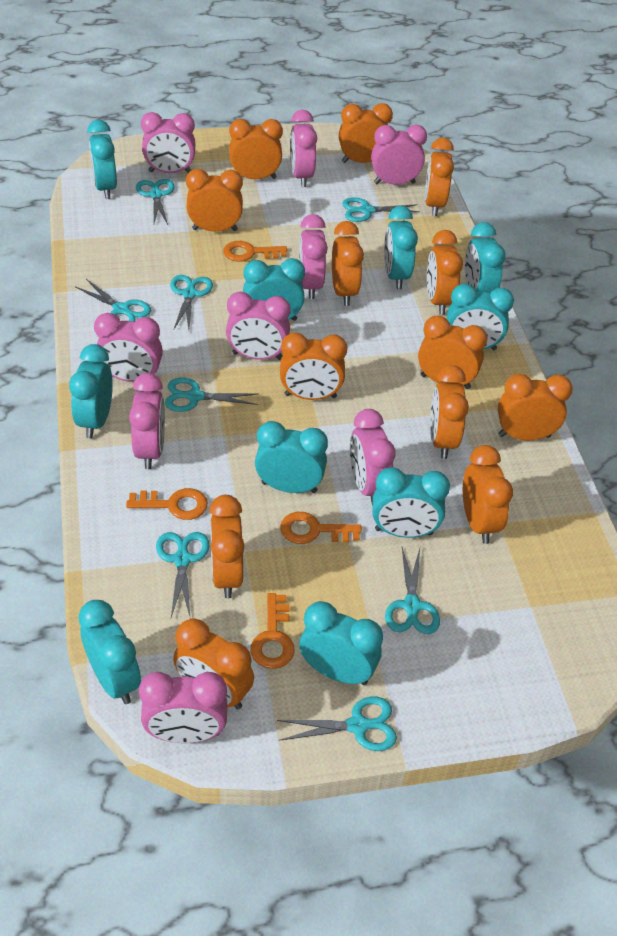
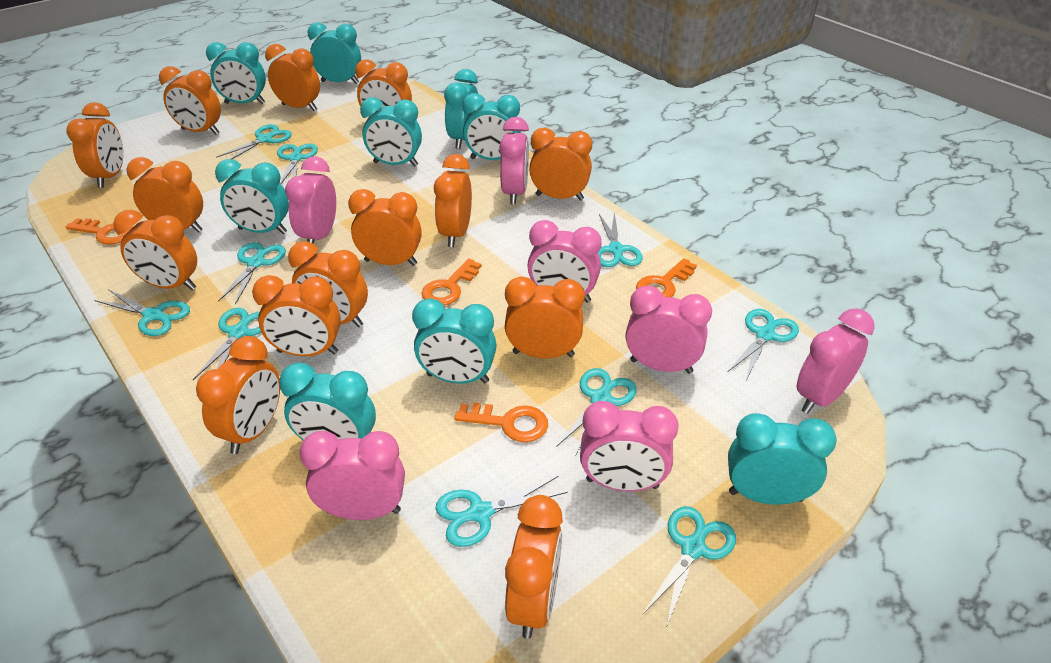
orange clock: [173,618,254,710] [186,169,243,232] [209,495,245,598] [229,119,283,179] [280,333,347,400] [332,221,364,306] [339,103,393,163] [418,315,488,389] [425,138,454,216] [427,230,463,315] [430,365,469,459] [463,445,513,544] [498,374,573,440] = 13 -> [66,102,123,188] [113,210,197,290] [126,157,203,233] [159,66,221,135] [196,336,280,454] [252,275,341,356] [265,44,320,111] [288,241,368,327] [348,189,422,266] [355,59,412,117] [434,154,472,247] [505,277,585,358] [505,495,563,639] [529,128,592,200] = 14
pink clock: [94,313,163,382] [129,373,165,469] [139,672,227,743] [141,112,196,173] [226,292,290,360] [290,110,317,187] [299,214,328,299] [350,409,395,505] [371,124,427,185] = 9 -> [285,156,336,244] [300,431,405,520] [499,117,529,204] [527,220,602,303] [580,401,679,492] [626,285,712,374] [797,308,875,414] = 7
turquoise clock: [69,344,113,439] [78,600,141,704] [87,120,117,199] [243,258,305,321] [255,421,328,493] [300,601,383,685] [372,467,450,538] [384,206,418,289] [447,283,514,350] [465,222,506,293] = 10 -> [206,42,266,104] [215,159,289,234] [279,363,376,440] [307,22,361,84] [360,97,422,166] [412,298,497,384] [444,69,478,149] [463,93,521,160] [728,413,837,505] = 9
turquoise scissors: [76,279,151,322] [136,179,175,225] [156,532,210,617] [165,378,259,412] [170,275,213,329] [277,697,397,751] [342,197,420,222] [385,547,440,634] = 8 -> [94,289,190,336] [193,308,261,380] [216,124,292,159] [218,242,286,305] [277,144,318,184] [435,476,568,547] [556,368,637,455] [598,212,643,267] [642,506,736,627] [728,309,799,380] = 10

